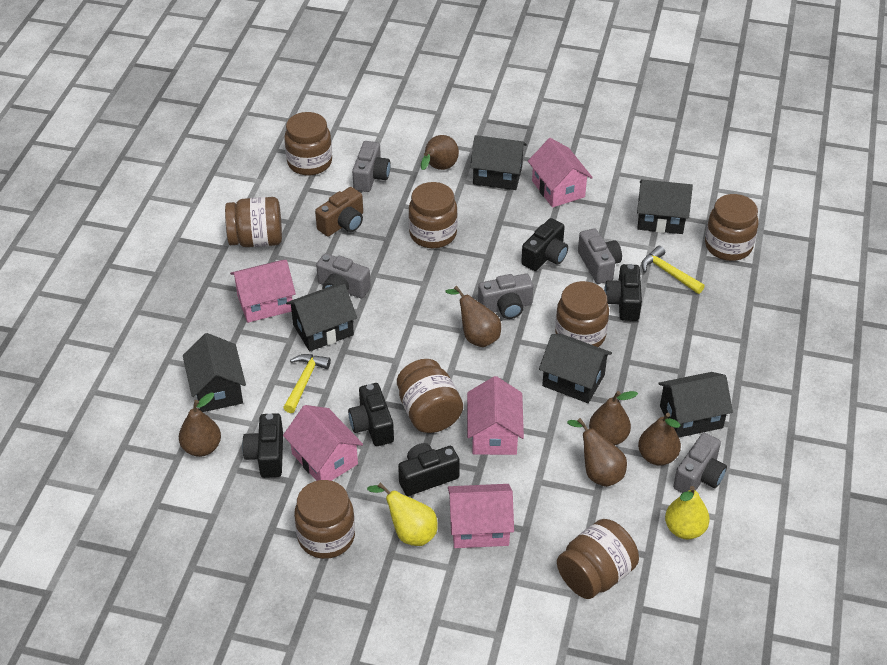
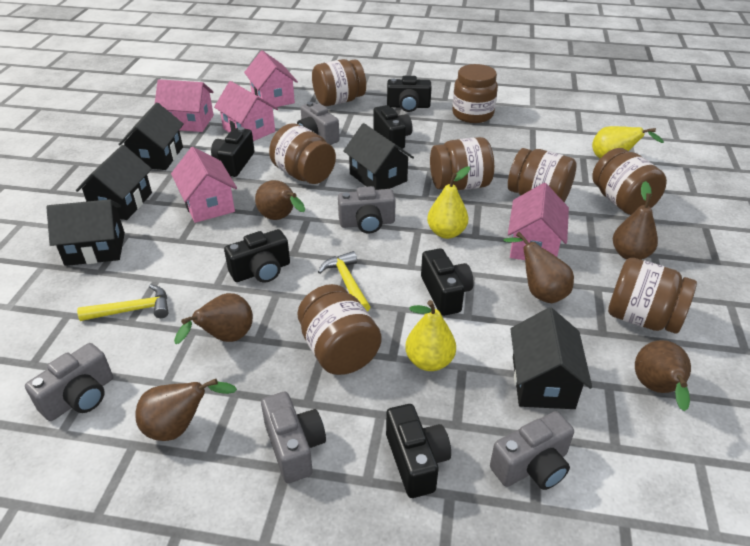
black camera: [242,413,283,478] [348,383,394,446] [398,443,460,496] [521,218,568,271] [604,264,642,321] = 5 -> [211,127,255,177] [224,229,290,283] [373,105,412,150] [386,404,451,498] [387,76,432,112] [421,249,474,316] = 6
black house: [183,333,246,412] [286,284,357,351] [470,135,527,190] [539,334,612,403] [637,179,693,234] [658,372,733,437] = 6 -> [46,199,125,266] [76,145,152,220] [118,102,184,170] [343,123,414,190] [510,307,592,409] = 5
brown camera: [315,187,363,236] = 1 -> none = 0
yellow pear: [367,483,437,546] [665,486,710,539] = 2 -> [405,300,456,371] [427,167,470,239] [592,126,664,158] = 3

